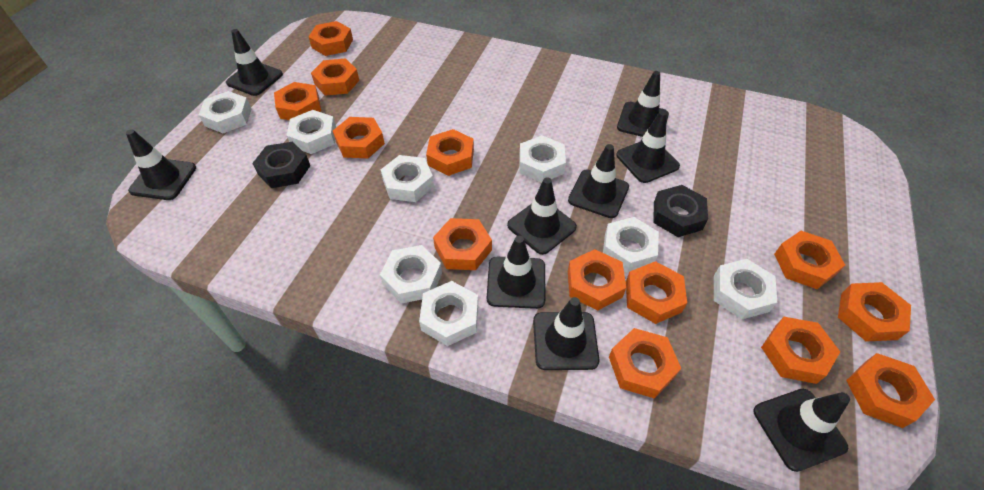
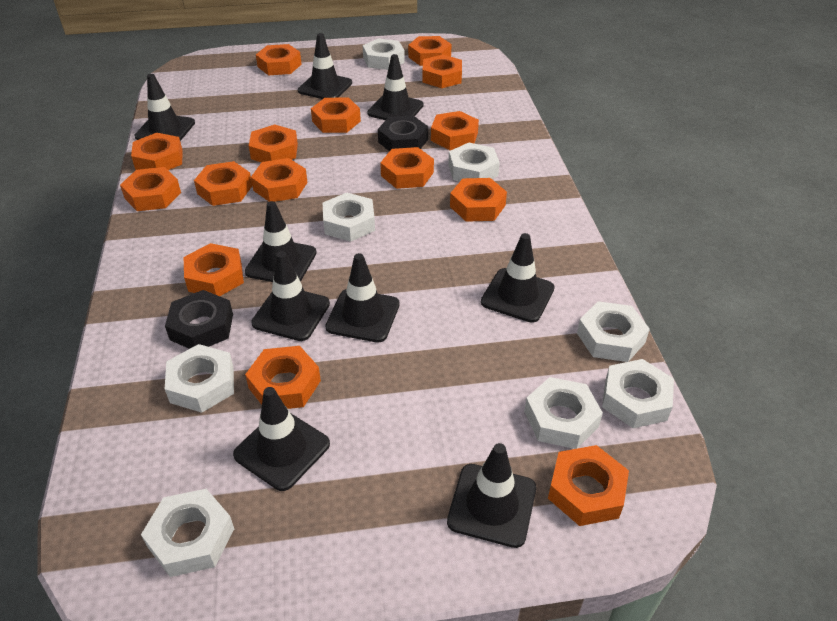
orange nut: [274,82,321,120] [309,21,353,56] [311,59,359,96] [333,117,385,158] [426,129,474,176] [433,218,492,270] [568,249,626,311] [609,328,681,399] [626,261,687,324] [761,317,840,384] [774,231,845,289] [838,282,911,342] [846,353,935,428] = 13 -> [120,167,181,211] [131,133,183,170] [184,243,244,296] [194,161,252,206] [245,346,321,409] [249,125,298,163] [251,158,307,202] [256,44,301,75] [311,98,361,133] [380,147,434,189] [408,36,451,66] [422,55,462,88] [431,111,479,150] [450,178,507,222] [548,445,629,526] = 15

